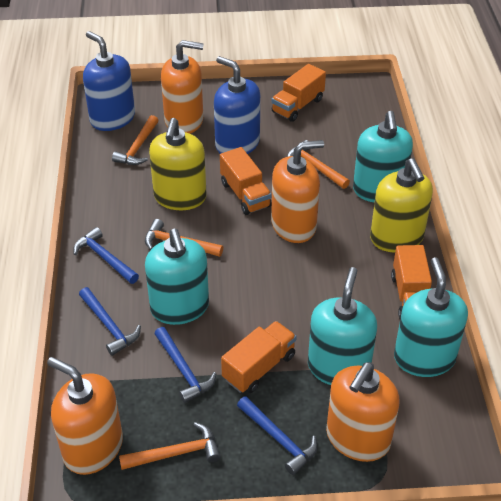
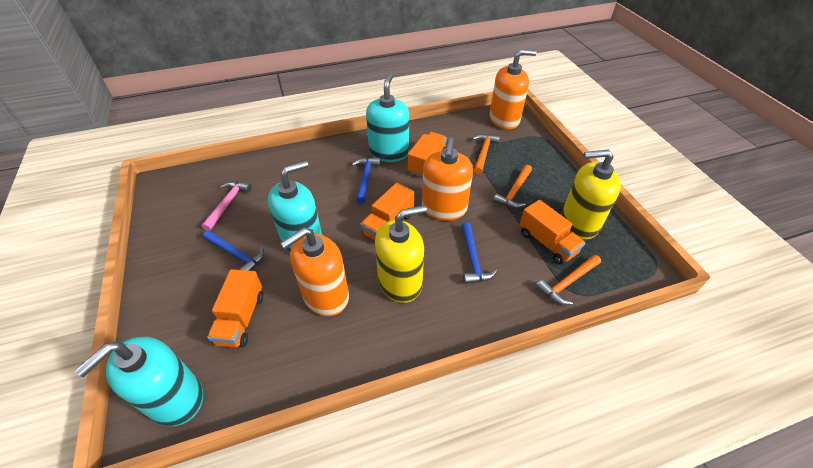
blue hammer: [73,227,139,284] [79,287,141,356] [154,327,216,403] [237,396,318,475] = 4 -> [203,230,264,271] [352,158,381,203] [461,222,498,284] = 3
blue soap dispenser: [83,31,135,131] [214,56,260,154] = 2 -> none = 0
orange hammer: [112,115,159,165] [119,422,221,470] [145,219,223,257] [287,140,350,189] = 4 -> [472,134,500,174] [493,165,532,208] [536,255,601,305] = 3
orange soap dispenser: [47,357,123,475] [161,40,204,134] [271,140,324,243] [326,362,400,462] = 4 -> [280,227,349,316] [422,138,473,221] [489,49,537,129] = 3
pink hammer: none = 0 -> [202,181,252,231] = 1
turquoise soap dispenser: [145,229,209,325] [308,267,377,385] [353,111,413,202] [394,257,468,377] = 4 -> [75,337,203,426] [268,160,322,253] [366,73,409,162] = 3

